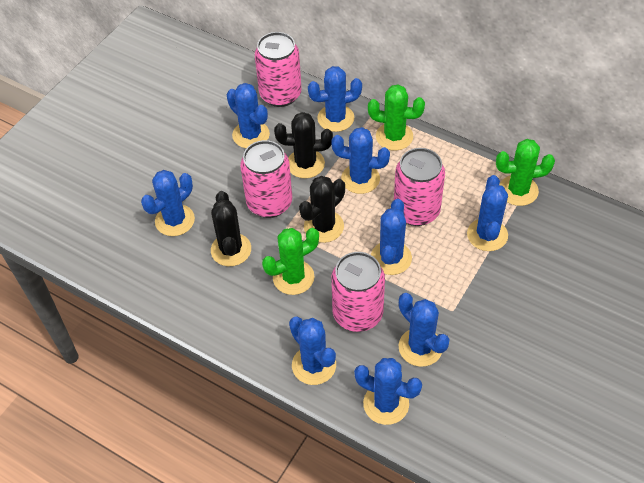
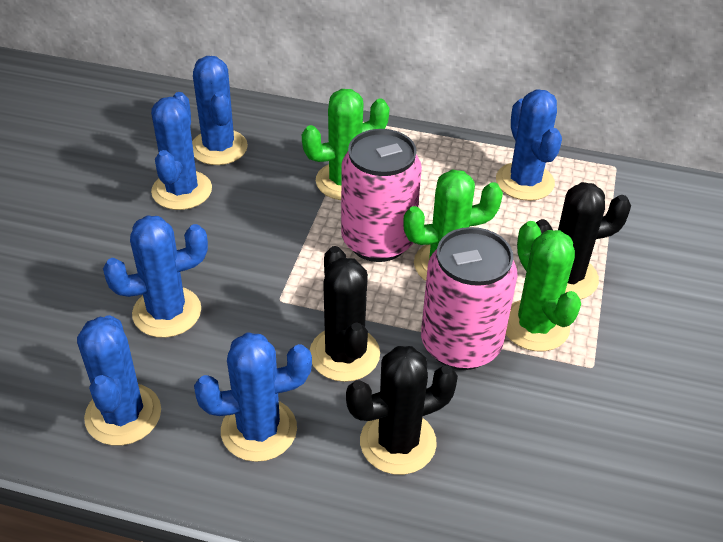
blue cactus: [141,170,195,236] [227,83,270,148] [289,317,336,385] [308,66,362,132] [331,127,390,194] [354,358,422,425] [371,199,412,275] [398,293,450,367] [467,175,508,251] = 9 -> [77,315,161,446] [103,216,208,338] [151,92,212,210] [192,56,248,165] [194,332,312,462] [496,90,562,201] = 6
pink can: [240,140,292,218] [255,32,302,107] [331,252,385,332] [394,148,445,226] = 4 -> [341,129,422,262] [421,227,517,370] = 2

